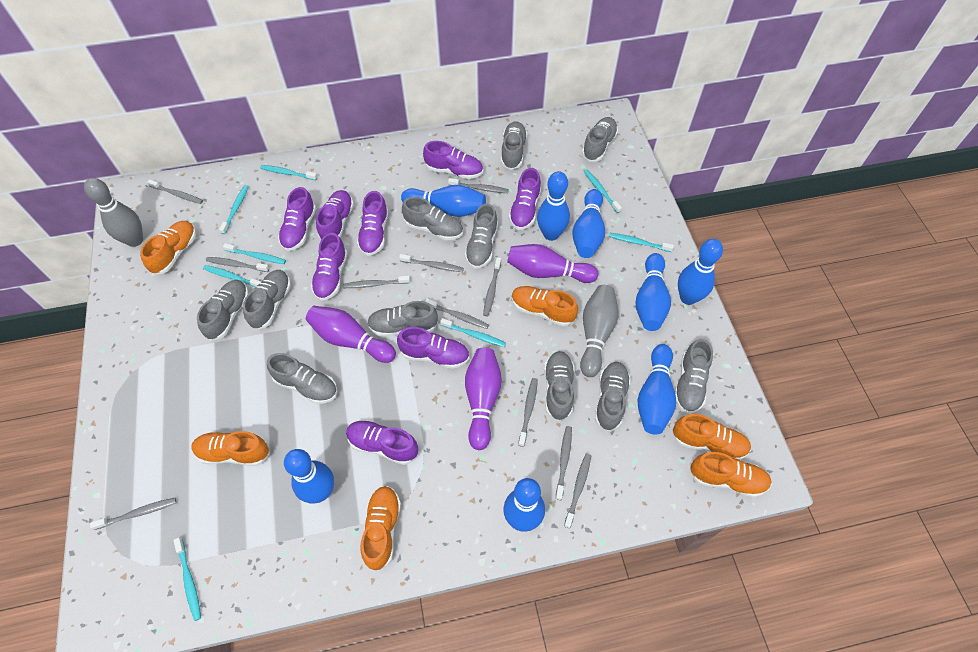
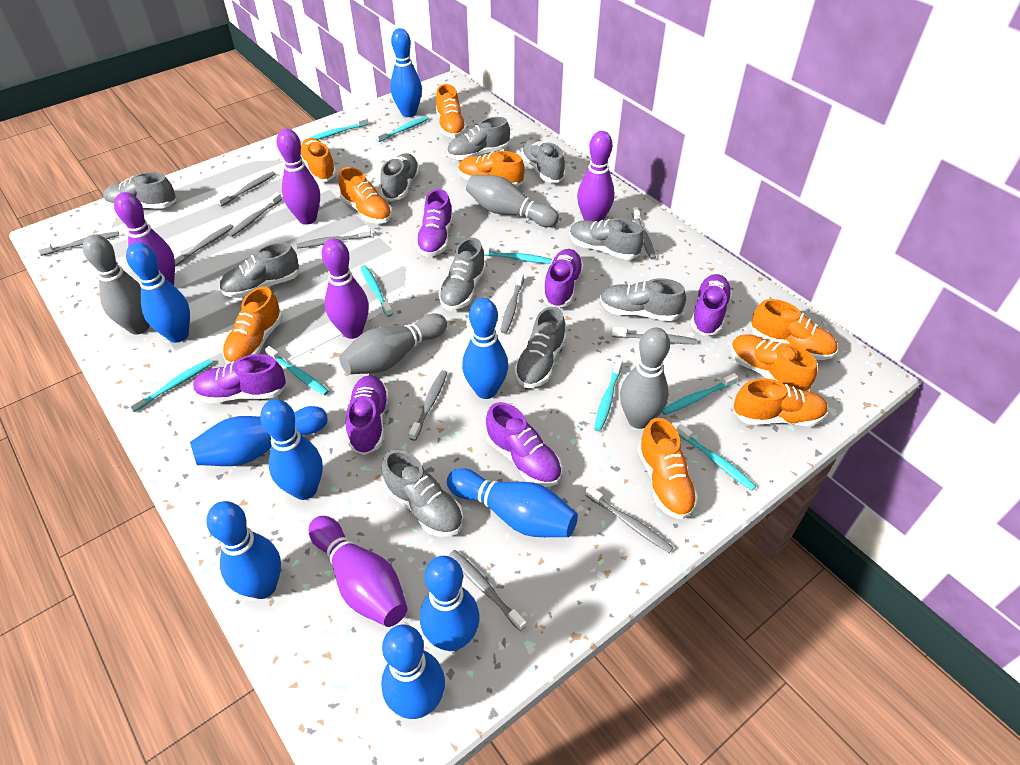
blue bowling pin: [284,449,334,504] [401,185,486,217] [503,478,545,532] [537,171,570,241] [572,189,605,258] [635,253,671,331] [638,344,676,435] [678,239,723,305] = 8 -> [126,242,190,343] [190,406,327,466] [206,501,281,599] [260,399,323,500] [381,625,445,719] [390,28,422,117] [420,556,480,651] [447,468,578,537] [462,298,508,399] = 9
grey bowling pin: [84,178,143,247] [580,285,618,377] = 2 -> [83,234,150,335] [339,313,447,374] [466,175,559,227] [620,328,670,429] = 4
grey shoe: [197,280,249,341] [243,270,291,330] [267,353,337,404] [367,301,438,337] [402,197,463,240] [465,203,498,269] [501,121,527,170] [544,351,574,421] [582,117,618,162] [595,362,631,431] [675,339,713,414] = 11 -> [103,172,176,209] [219,242,299,298] [380,153,420,201] [382,450,463,537] [438,238,486,310] [447,117,510,160] [515,307,566,388] [521,139,565,182] [570,218,644,260] [600,278,686,321] = 10
orange shoe: [140,221,196,275] [191,431,270,466] [361,486,401,571] [511,286,578,326] [672,414,751,460] [690,452,772,497] = 6 -> [222,287,283,364] [301,138,337,181] [338,167,392,224] [436,84,467,138] [458,151,525,187] [638,418,698,519] [731,334,817,391] [733,378,828,426] [751,299,838,360] = 9
purple bowling pin: [306,306,396,363] [465,348,502,450] [507,244,598,283] = 3 -> [114,192,175,285] [277,129,320,225] [309,516,407,627] [321,239,369,339] [577,131,614,222] = 5
purple shoe: [278,187,316,251] [311,233,348,301] [316,190,354,240] [346,420,418,465] [357,191,388,256] [397,327,470,369] [423,141,483,179] [509,168,541,230] = 8 -> [193,354,287,403] [346,375,389,455] [416,189,453,257] [486,402,562,487] [543,249,583,308] [691,274,732,336] = 6
turquoise toothbrush: [173,538,201,621] [203,265,261,287] [219,185,249,234] [223,243,286,264] [260,165,317,180] [440,318,506,347] [584,170,622,213] [609,233,674,252] = 8 -> [127,359,213,412] [265,346,329,396] [310,117,368,140] [361,265,393,317] [376,116,429,142] [482,246,552,264] [594,359,622,431] [662,373,738,415] [676,424,756,491] = 9

